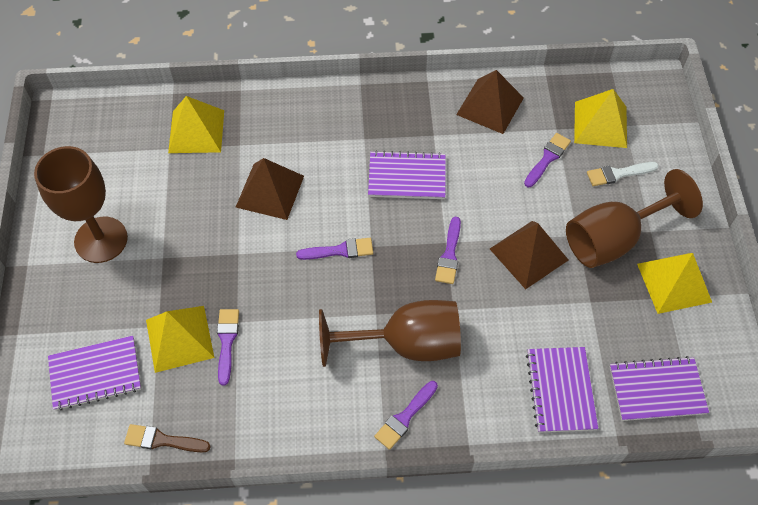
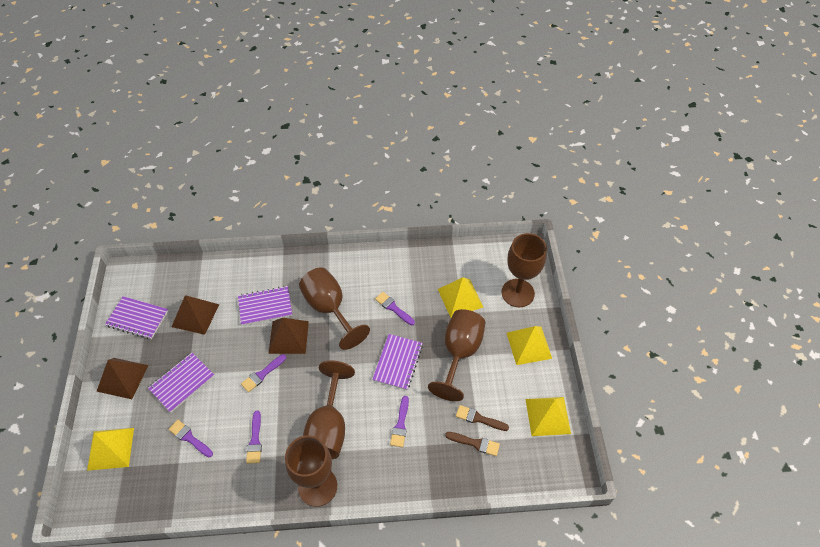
brown brush: [124,424,211,452] = 1 -> [445,432,500,456] [456,405,509,431] = 2
brown goblet: [34,146,128,263] [319,300,461,367] [566,169,703,268] = 3 -> [285,435,337,507] [299,267,370,350] [303,361,355,459] [428,309,486,401] [501,233,547,307] = 5
white brush: [587,162,659,186] = 1 -> none = 0

